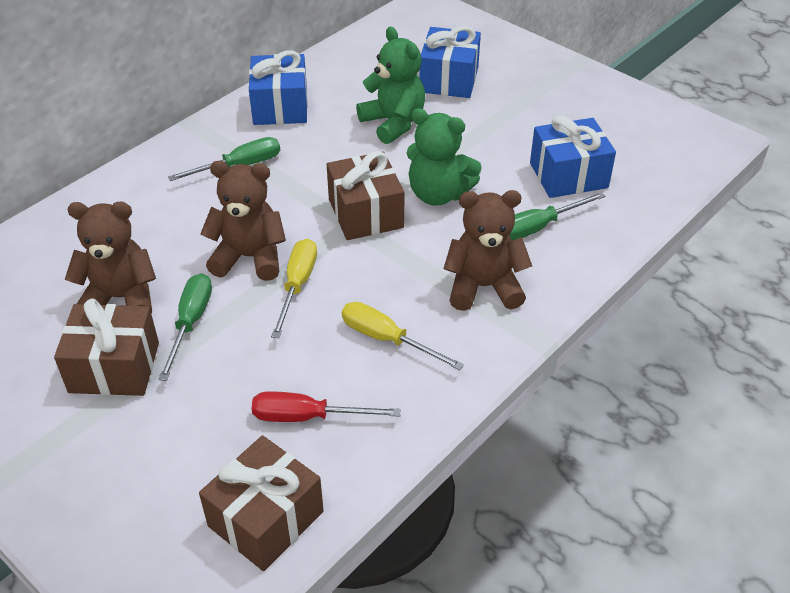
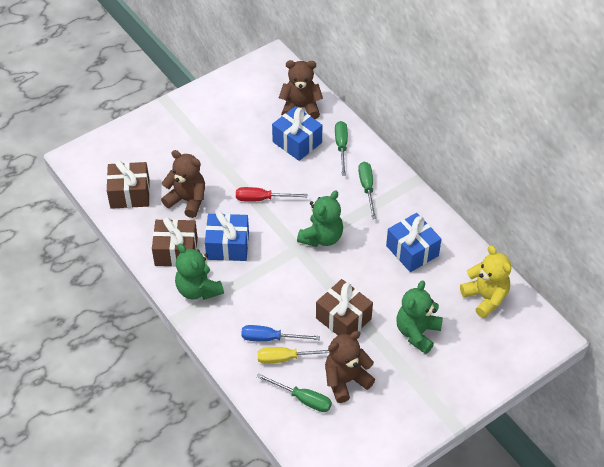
blue screwdriver: none = 0 -> [241,325,320,342] = 1
green teddy bear: [356,27,425,144] [407,108,482,206] = 2 -> [175,244,224,300] [297,190,343,247] [396,280,443,354] = 3
yellow screwdriver: [271,238,317,338] [342,302,464,370] = 2 -> [257,347,329,364] = 1
yellow teddy bear: none = 0 -> [460,245,511,318] = 1

